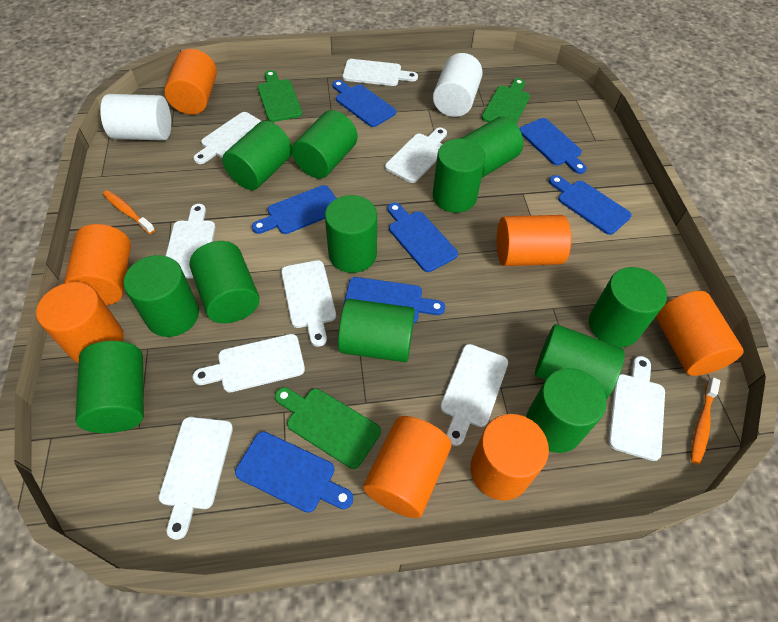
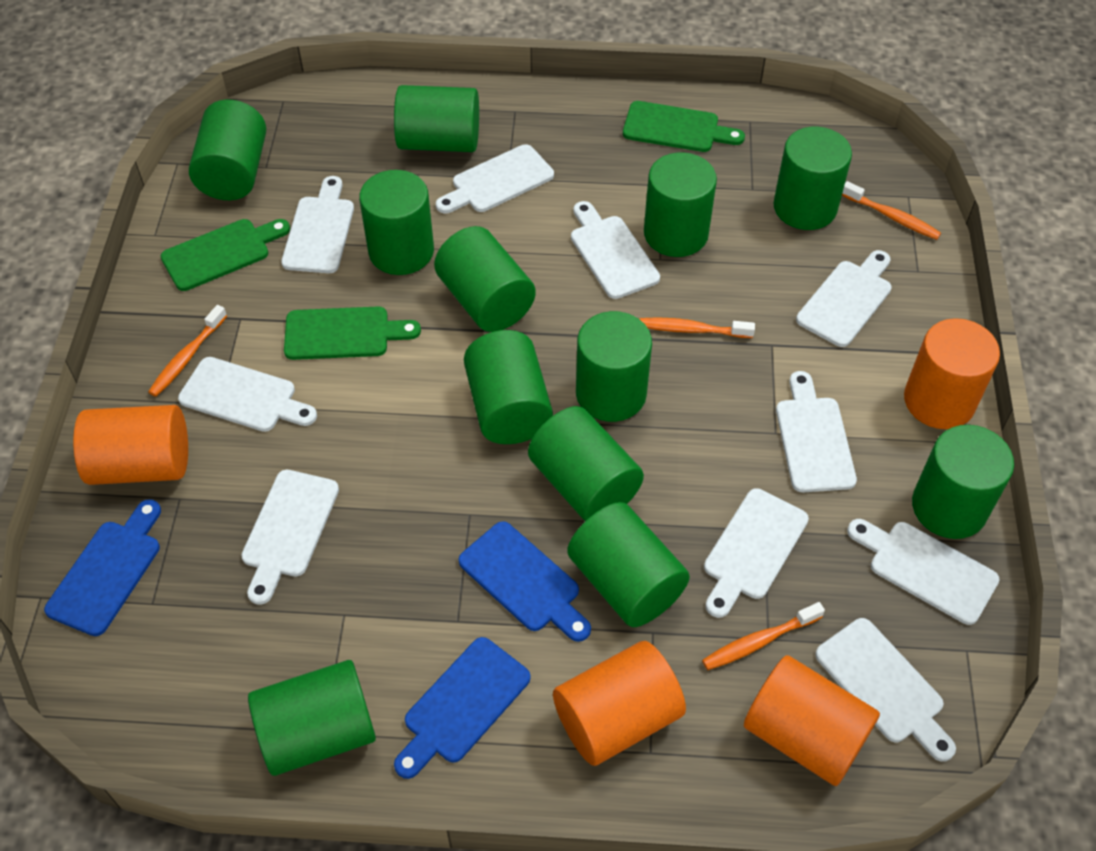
blue cutting board: [235,431,353,513] [252,185,337,234] [332,80,396,127] [343,277,445,324] [388,203,458,272] [520,118,587,174] [549,175,632,235] = 7 -> [44,499,161,636] [394,637,530,779] [459,521,591,642] = 3
orange cylinder: [36,282,124,363] [64,224,131,305] [164,49,217,114] [363,416,452,518] [470,414,549,501] [497,215,571,266] [656,291,744,376] = 7 -> [73,405,188,485] [553,641,686,766] [744,655,880,786] [904,318,1000,429] = 4
orange toothbrush: [103,190,155,234] [691,377,720,465] = 2 -> [148,305,227,397] [640,317,755,338] [702,602,825,670] [842,181,941,240] = 4
white cutting board: [159,417,233,540] [166,204,215,278] [193,112,261,164] [193,334,305,392] [281,260,336,347] [343,59,418,86] [385,128,447,183] [440,344,508,446] [608,356,665,461] = 9 -> [178,357,317,432] [241,470,339,605] [281,176,354,273] [436,144,554,213] [571,201,660,299] [704,488,809,618] [776,371,857,492] [796,250,892,347] [815,618,956,761] [847,519,999,625] = 10
white cylinder: [100,94,171,141] [433,53,483,117] = 2 -> none = 0

